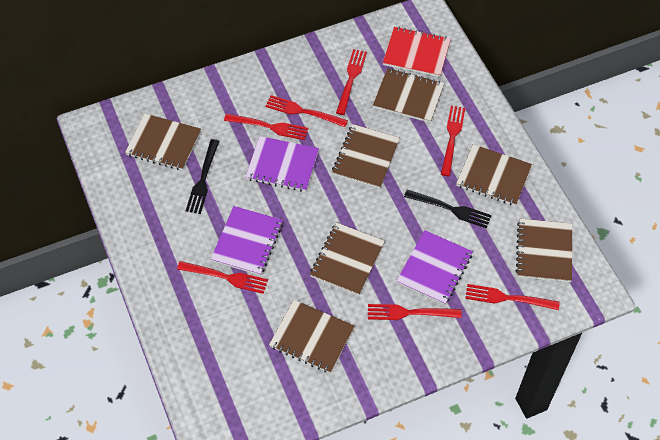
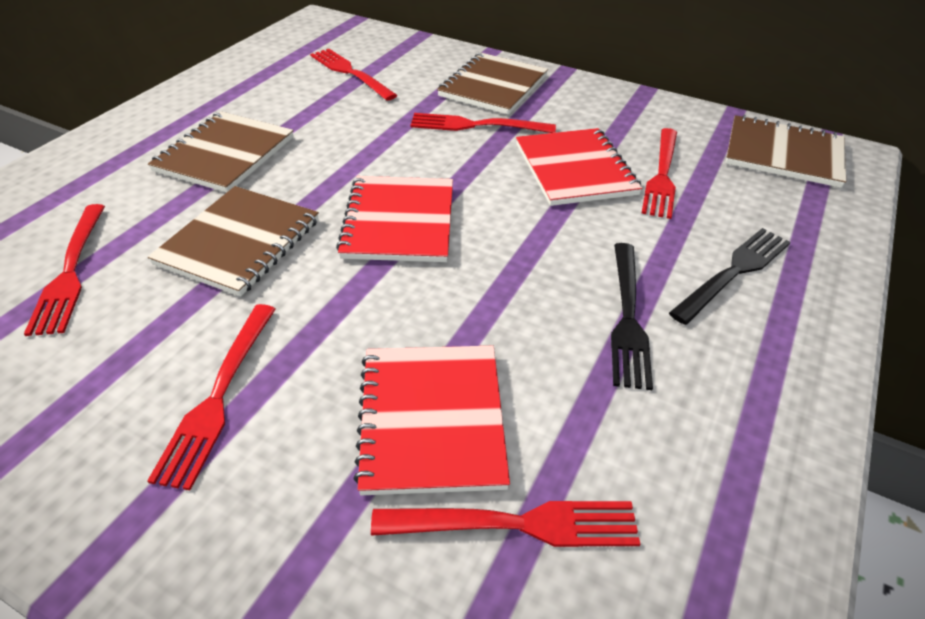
brown notebook: [125,114,201,170] [269,300,354,373] [310,222,385,295] [332,124,400,189] [373,68,444,123] [456,144,532,206] [516,219,572,282] = 7 -> [148,112,294,193] [148,186,319,297] [437,53,548,115] [725,115,846,188] = 4
purple notebook: [211,206,283,276] [246,136,319,192] [397,230,473,305] = 3 -> none = 0
red fork: [177,261,268,294] [224,114,309,140] [265,95,348,127] [336,49,367,115] [368,304,461,320] [441,106,465,176] [465,284,560,310] = 7 -> [24,204,105,336] [147,304,275,490] [310,49,397,101] [371,501,640,547] [410,113,556,133] [642,128,677,219] = 6
red notebook: [383,27,451,77] = 1 -> [336,176,453,262] [353,346,510,495] [516,128,642,206] = 3

